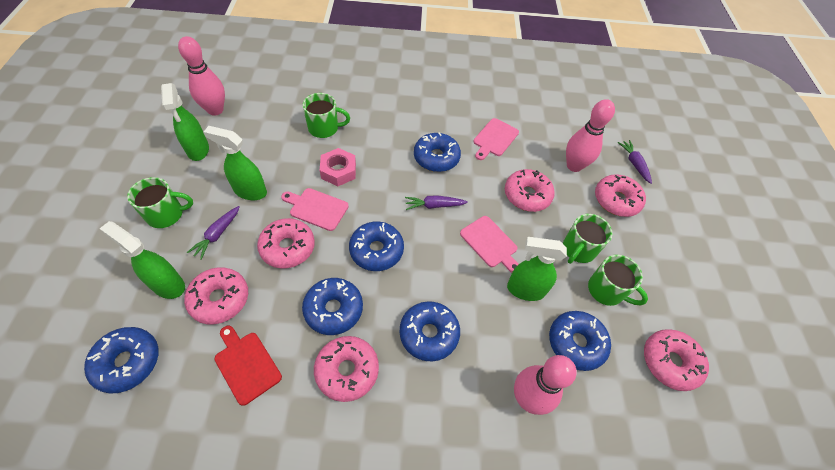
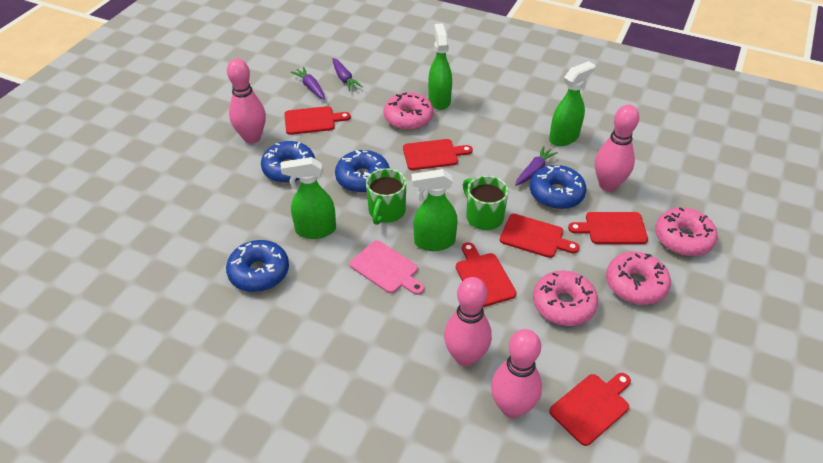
blue donut: [84,327,159,394] [302,278,363,335] [349,221,404,271] [400,301,460,361] [414,132,461,172] [549,311,611,371] = 6 -> [226,240,289,292] [261,141,315,183] [335,150,390,193] [530,165,586,209] = 4
green mug: [127,177,193,228] [302,93,350,138] [563,214,613,264] [588,255,648,306] = 4 -> [366,168,406,225] [463,176,509,230] = 2
pink bowling pin: [178,36,225,116] [514,355,577,415] [566,99,615,172] = 3 -> [227,58,266,143] [444,277,492,367] [491,329,542,418] [595,105,639,191] = 4
pink cutting board: [281,188,349,231] [460,216,518,273] [473,118,519,160] = 3 -> [350,241,424,295] = 1
pink donut: [184,267,248,324] [257,218,315,269] [314,336,379,402] [505,169,555,212] [595,174,646,217] [644,329,709,391] = 6 -> [383,92,434,130] [533,271,598,326] [606,252,671,305] [655,207,718,256] = 4
pink nut: [320,148,356,186] = 1 -> none = 0
red cutting board: [214,326,282,406] = 1 -> [284,106,351,135] [403,139,473,170] [456,242,517,307] [500,214,580,258] [549,373,631,446] [568,212,648,244] = 6

